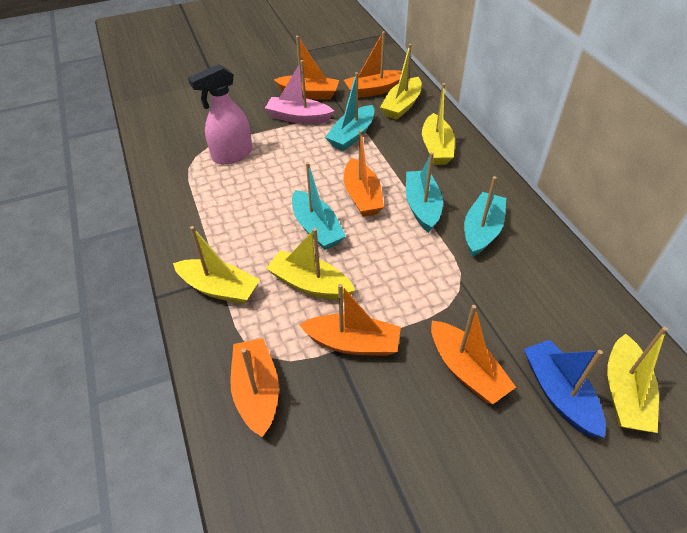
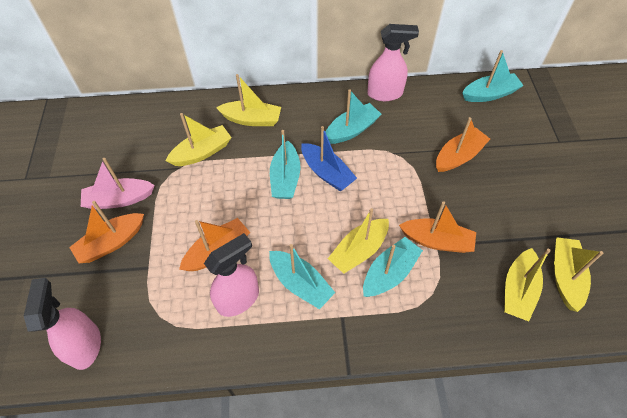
orange boat: [230,338,279,437] [274,36,339,100] [299,284,401,356] [344,31,402,98] [344,130,384,217] [431,305,516,404] = 6 -> [69,201,144,263] [179,218,250,271] [399,201,476,253] [436,117,490,172] = 4
pink spray bottle: [188,64,252,164] = 1 -> [24,278,101,370] [204,233,259,317] [367,24,419,101] = 3
turquoise boat: [292,162,346,250] [325,72,375,151] [406,152,443,233] [464,176,506,257] = 4 -> [269,244,335,309] [270,130,301,199] [325,89,382,144] [363,237,423,297] [462,50,524,102] = 5

